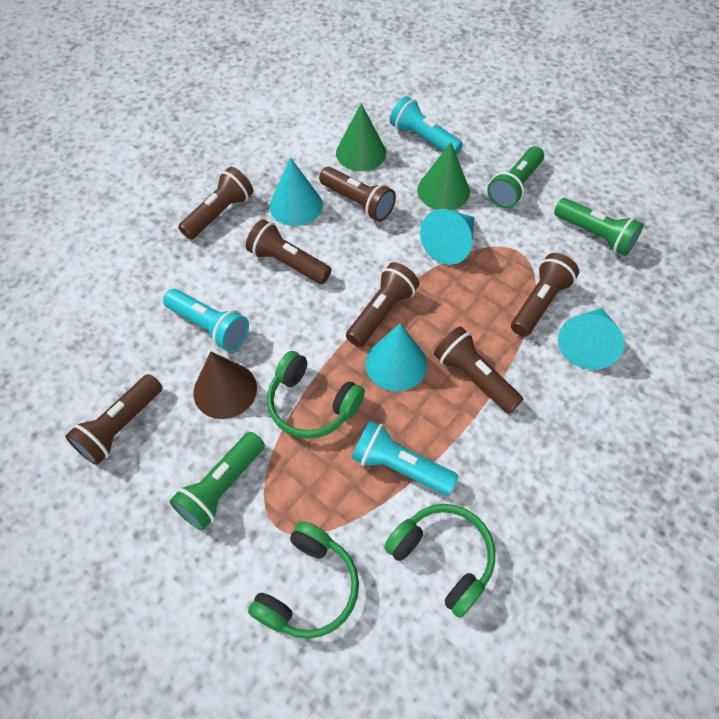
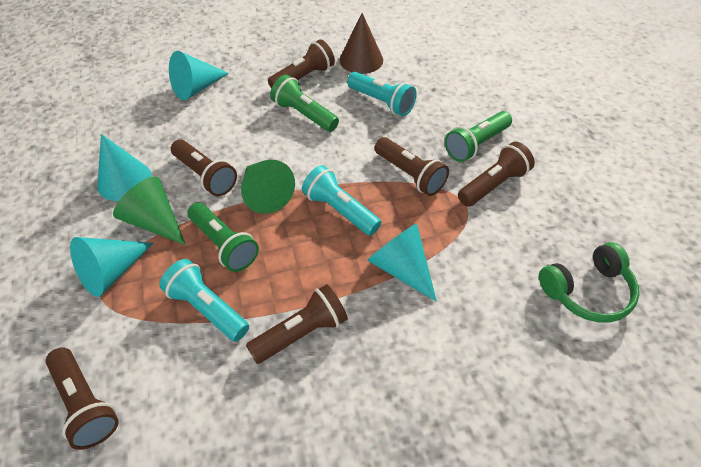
brown flashlight: [65,374,162,465] [178,167,253,240] [246,219,331,284] [319,167,396,222] [346,262,419,347] [434,326,523,414] [511,253,579,337] = 7 -> [45,347,119,450] [171,139,237,196] [246,284,348,364] [268,39,335,89] [375,137,449,196] [458,142,535,207] = 6
green headphones: [248,521,359,639] [267,351,365,439] [384,504,495,618] = 3 -> [539,242,639,323] = 1

